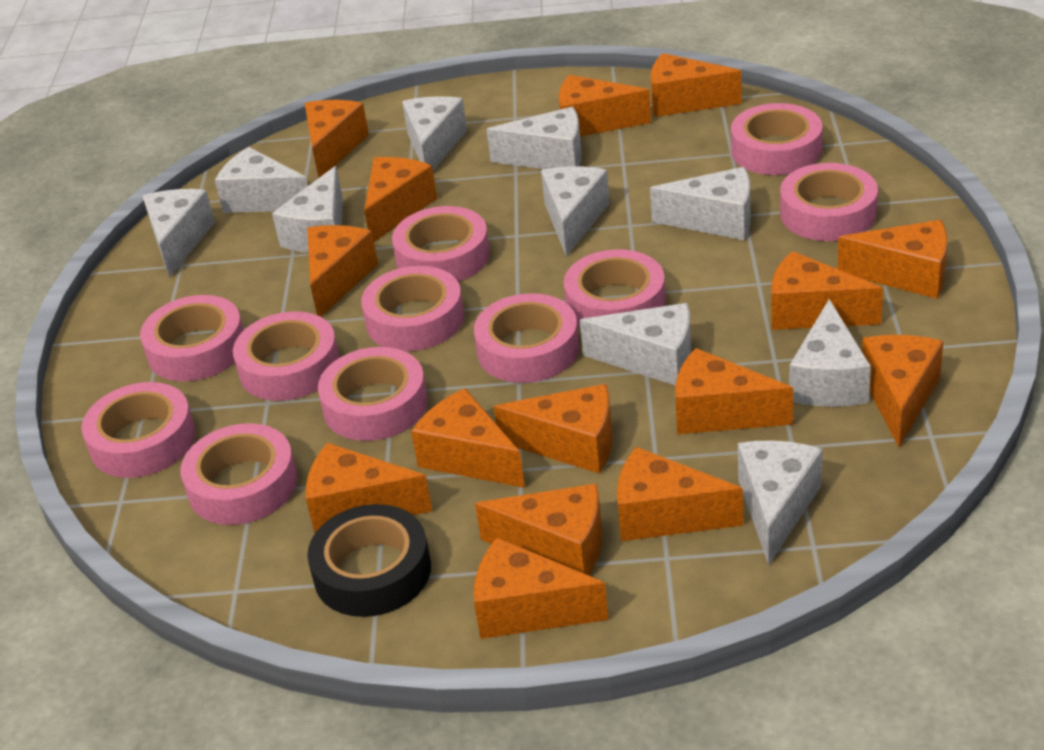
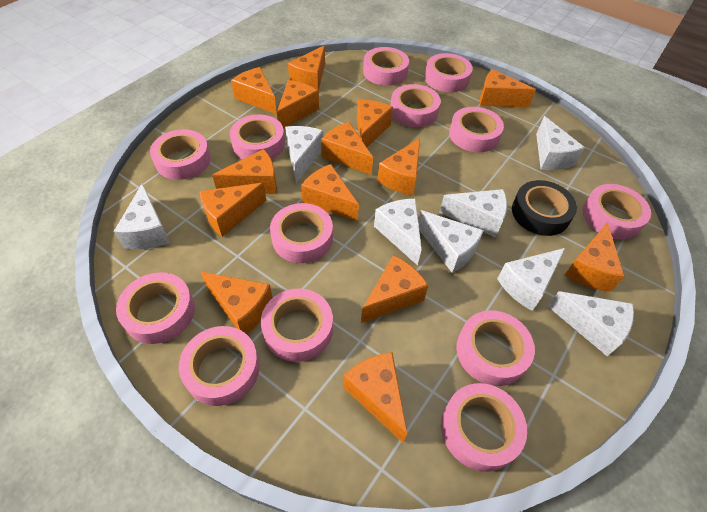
orange cheese: [305,100,369,178] [306,443,432,533] [307,225,378,317] [364,157,437,242] [411,388,525,488] [474,538,609,639] [475,483,602,576] [493,384,612,474] [559,75,651,137] [617,447,743,541] [651,53,742,117] [675,348,793,434] [772,251,883,330] [837,220,947,299] [862,335,943,447] = 15 -> [200,183,267,237] [200,271,273,334] [212,149,277,194] [231,67,277,114] [277,80,319,128] [288,45,325,91] [301,164,359,221] [321,122,373,175] [343,352,407,443] [357,100,393,147] [361,255,429,323] [377,138,420,195] [480,69,536,107] [565,222,624,292] = 14
pink tape: [81,382,196,478] [140,295,244,381] [180,423,298,525] [233,311,340,401] [318,347,428,441] [361,266,464,351] [392,206,490,282] [474,293,579,383] [564,249,666,327] [731,103,823,175] [780,163,878,241] = 11 -> [116,272,195,344] [150,129,211,180] [179,326,260,406] [230,114,285,160] [261,288,333,362] [270,203,333,263] [363,47,409,86] [390,84,441,127] [425,53,473,92] [441,383,527,472] [449,107,504,152] [456,310,535,386] [582,184,651,239] = 13
white cheese: [143,189,215,278] [215,147,308,213] [272,166,343,253] [402,96,467,171] [486,107,582,169] [541,166,610,257] [580,303,691,385] [650,167,750,240] [738,440,823,565] [789,299,871,407] = 10 -> [114,183,170,249] [285,126,324,183] [374,199,422,266] [418,210,484,273] [439,189,507,238] [497,248,565,311] [536,116,585,170] [548,291,634,356] = 8

